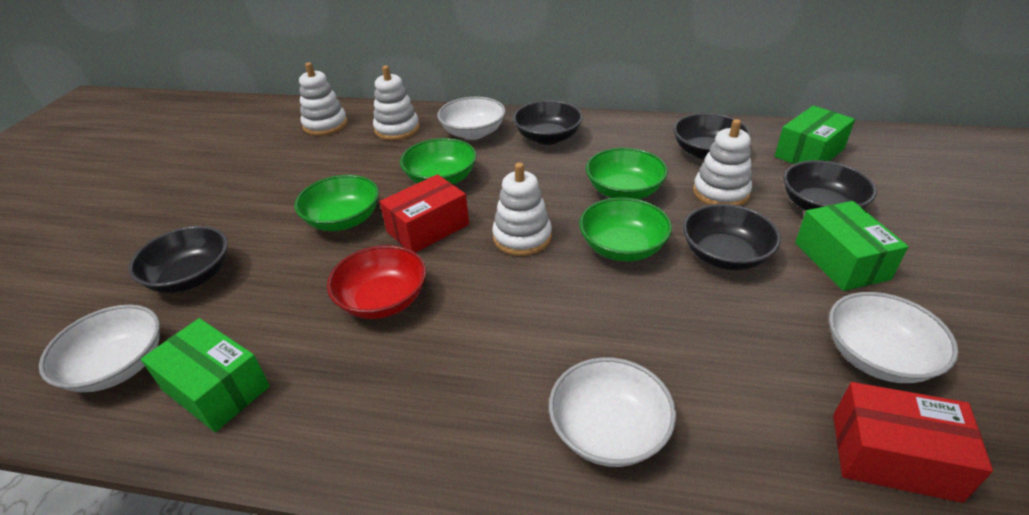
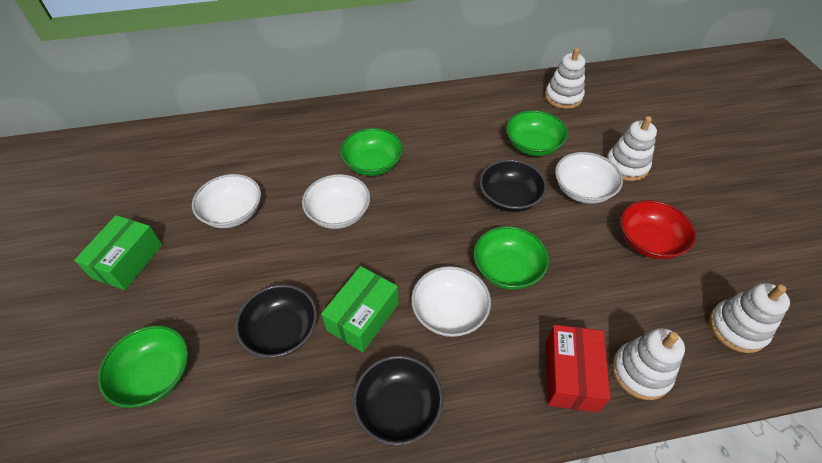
black bowl: [129,226,228,293] [513,100,583,145] [673,113,751,160] [683,204,781,270] [783,160,877,211] = 5 -> [235,284,317,358] [353,355,443,446] [479,159,547,212] = 3
green box: [141,318,270,432] [775,106,855,164] [795,201,909,291] = 3 -> [74,215,163,290] [321,266,399,352] = 2
red box: [380,174,469,253] [833,382,993,503] = 2 -> [546,325,610,413] = 1

